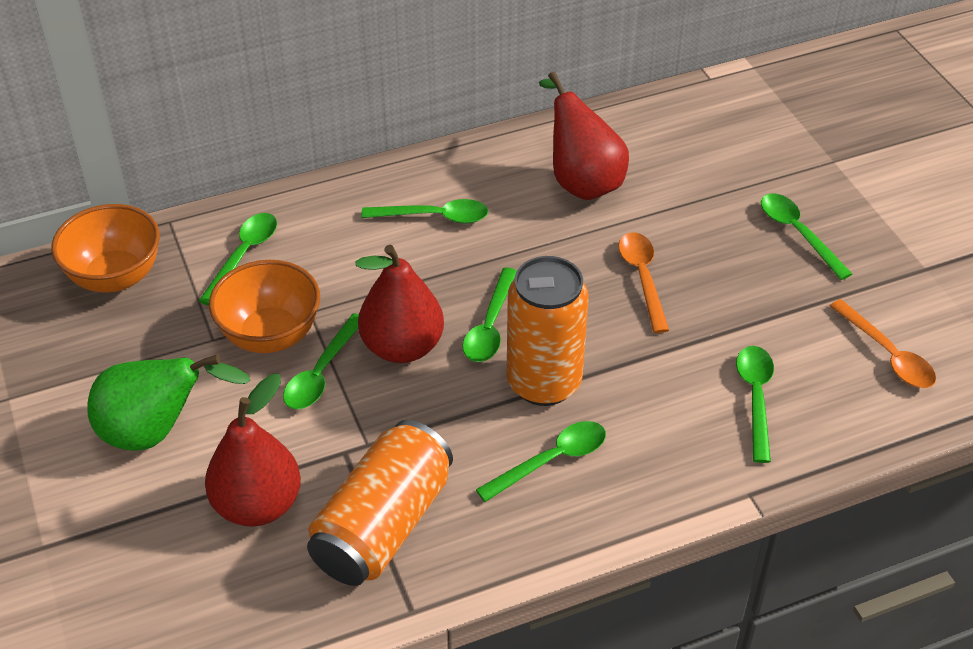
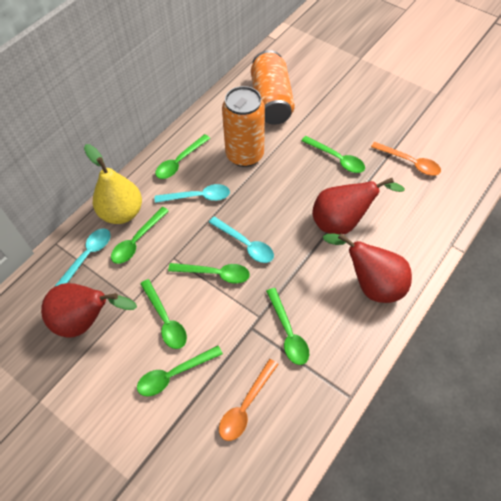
green pear: [87,354,251,451] = 1 -> none = 0
orange bowl: [51,204,160,292] [209,260,320,353] = 2 -> none = 0
turquoise spoon: none = 0 -> [54,228,111,287] [155,184,230,203] [209,216,274,263] = 3
yellow pear: none = 0 -> [84,144,142,224] = 1

